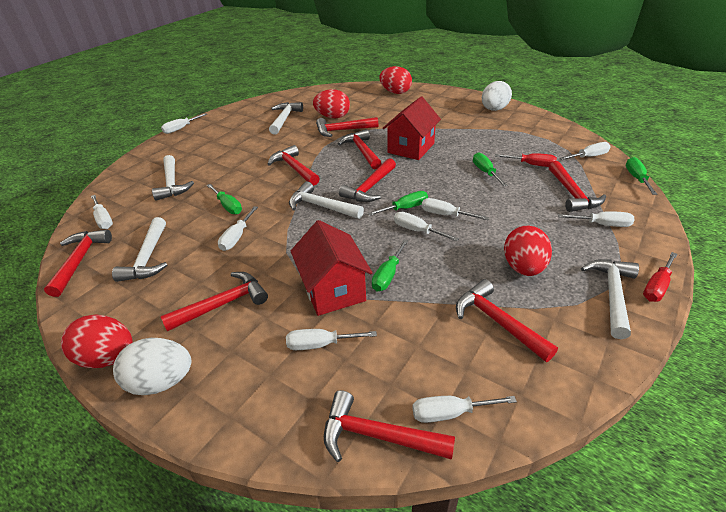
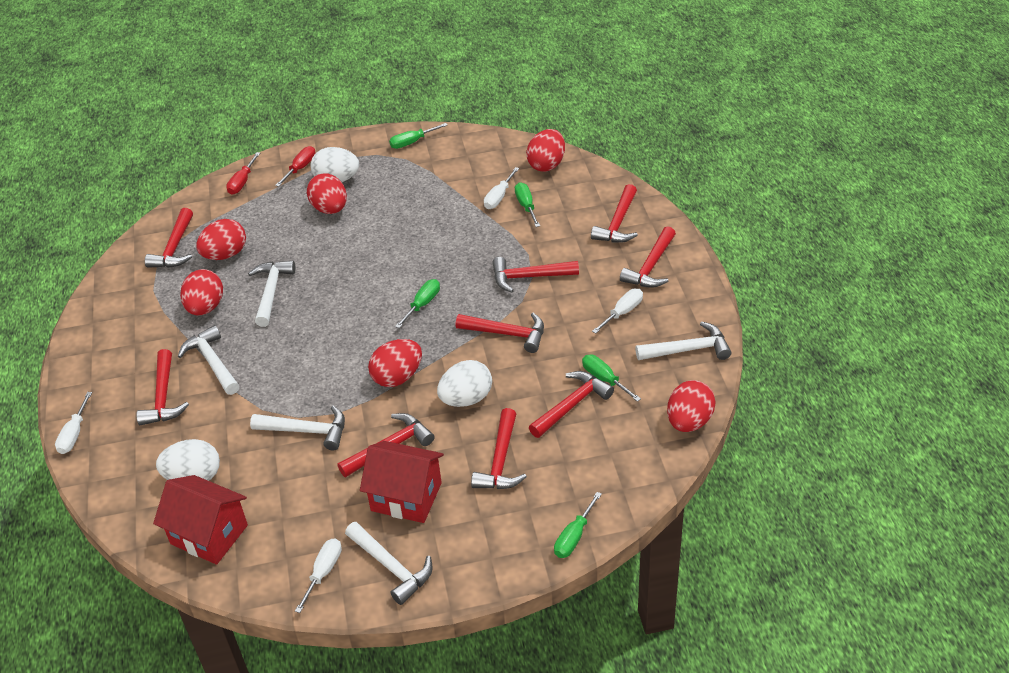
red egg: [61,315,133,368] [313,89,350,118] [379,66,412,94] [504,226,552,276] = 4 -> [180,269,223,316] [196,219,246,260] [307,173,347,214] [368,339,422,387] [526,129,565,172] [667,380,716,432] = 6
white egg: [113,338,191,395] [482,81,512,111] = 2 -> [156,439,220,481] [311,147,359,182] [437,360,492,407] = 3
white screwdriver: [91,195,113,229] [161,113,207,134] [218,206,258,251] [286,329,377,350] [394,212,459,241] [413,396,517,423] [422,198,489,220] [558,211,634,227] [559,142,611,160] = 9 -> [55,392,92,454] [295,539,342,613] [484,167,519,209] [592,289,643,334] = 4

